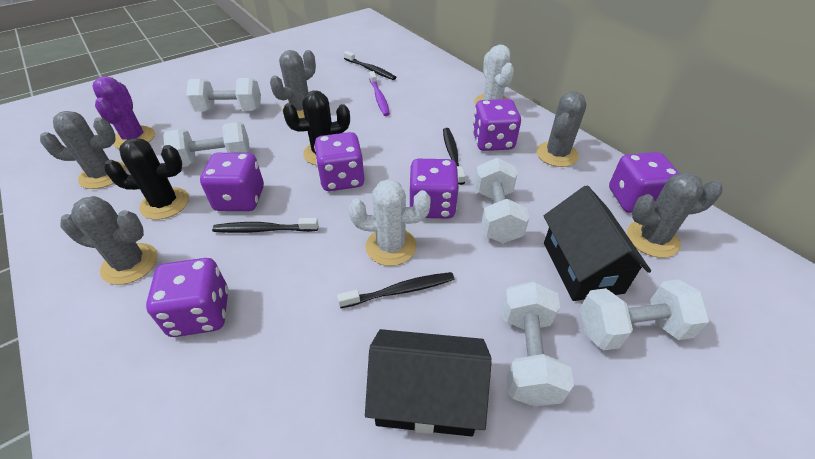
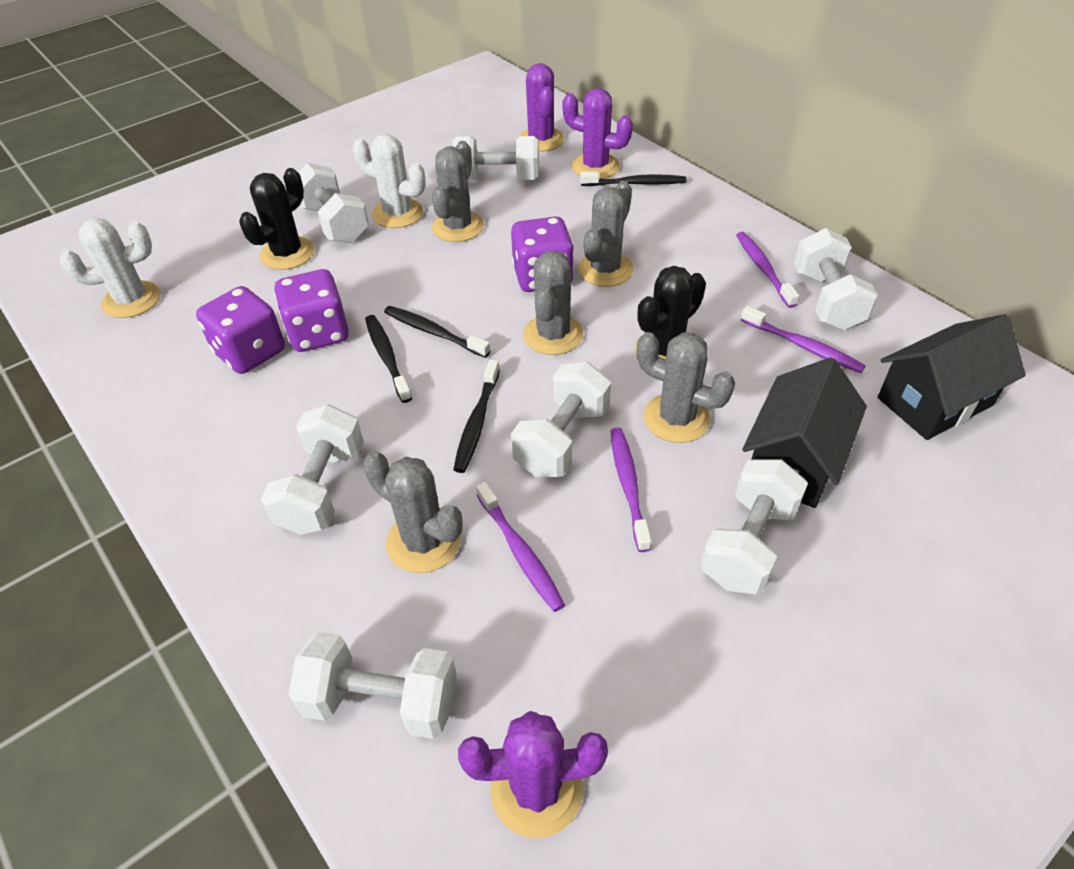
purple cactus: [92,76,155,149] = 1 -> [458,711,608,838] [518,63,565,152] [562,88,633,179] = 3
purple dice: [146,258,229,337] [200,153,264,211] [314,132,364,191] [409,159,459,219] [472,99,521,151] [609,152,679,213] = 6 -> [196,286,285,374] [274,269,349,352] [511,216,574,292] = 3
purple toothbrush: [369,71,390,116] = 1 -> [476,482,565,612] [611,428,652,552] [736,232,799,308] [741,306,866,373] = 4
white dumbbell: [163,122,250,167] [186,78,261,112] [474,157,530,243] [502,281,574,407] [580,279,710,350] = 5 -> [261,404,364,535] [288,632,456,739] [298,163,369,243] [452,136,539,180] [511,362,611,477] [701,459,808,594] [794,228,878,330] = 7

